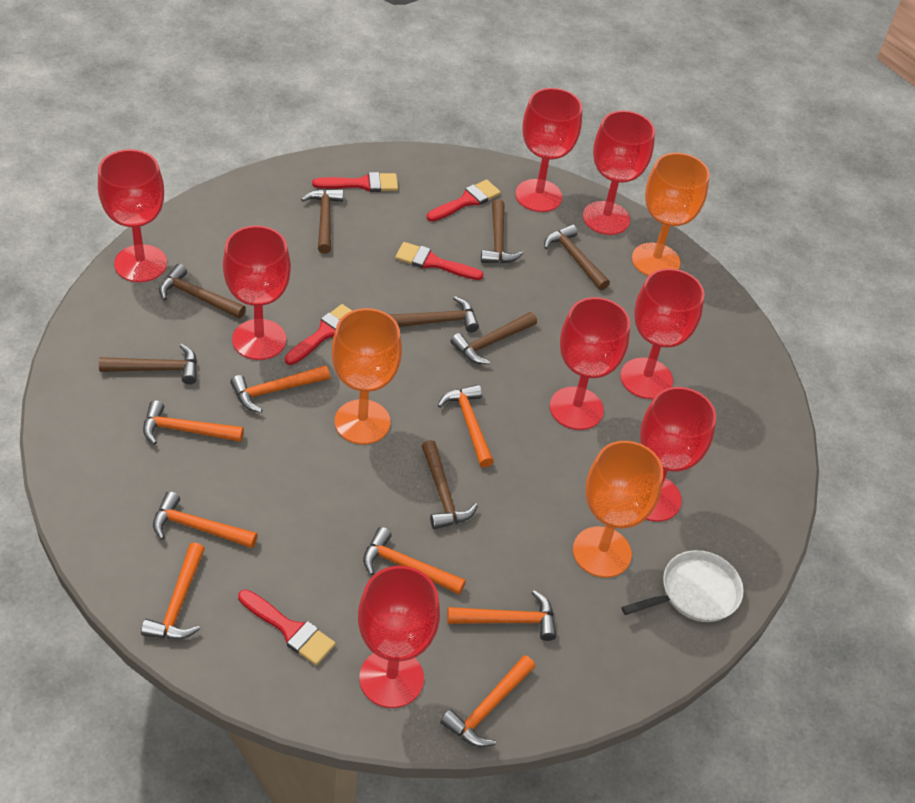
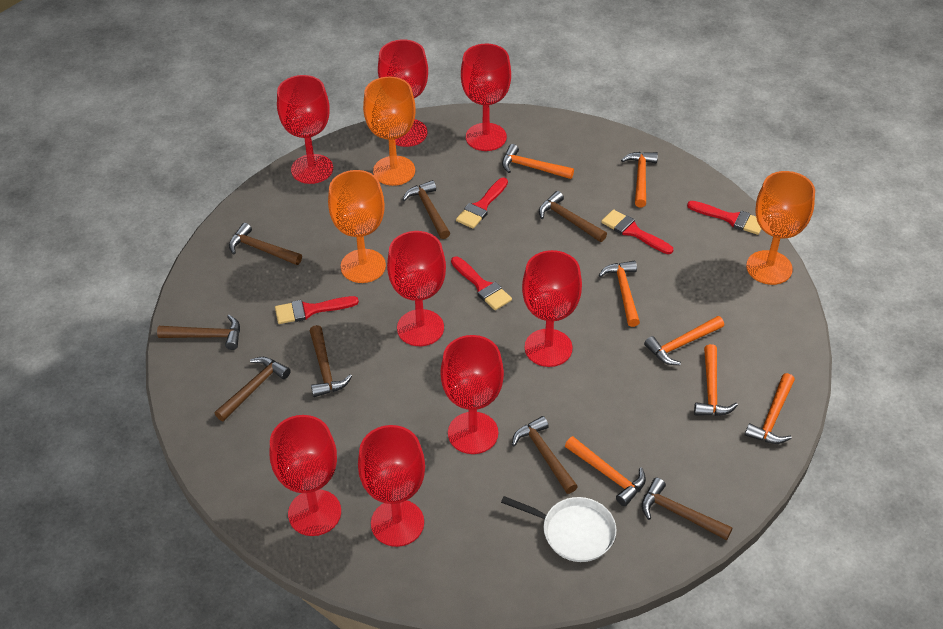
orange hammer: [141,543,205,640] [143,400,244,445] [153,491,258,548] [230,365,330,413] [363,527,466,595] [437,384,494,468] [440,655,535,747] [447,590,557,641] = 8 -> [502,144,574,179] [565,436,646,506] [599,261,640,327] [621,152,658,208] [644,316,724,365] [694,344,738,416] [745,373,795,444] = 7

